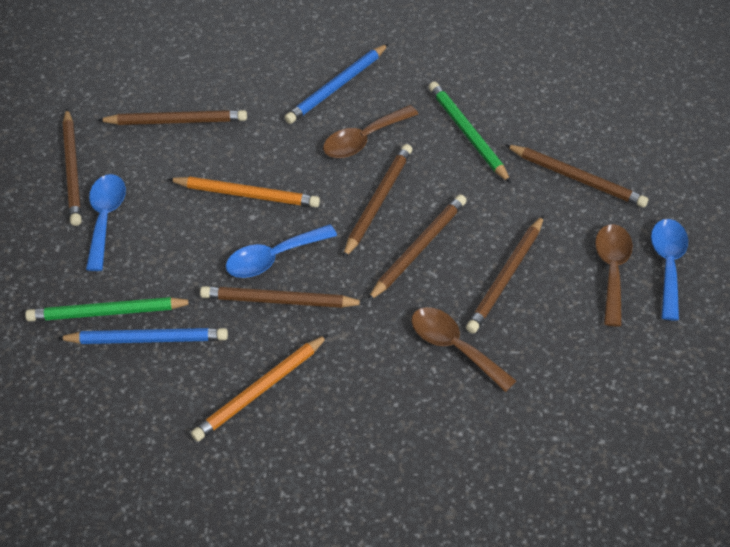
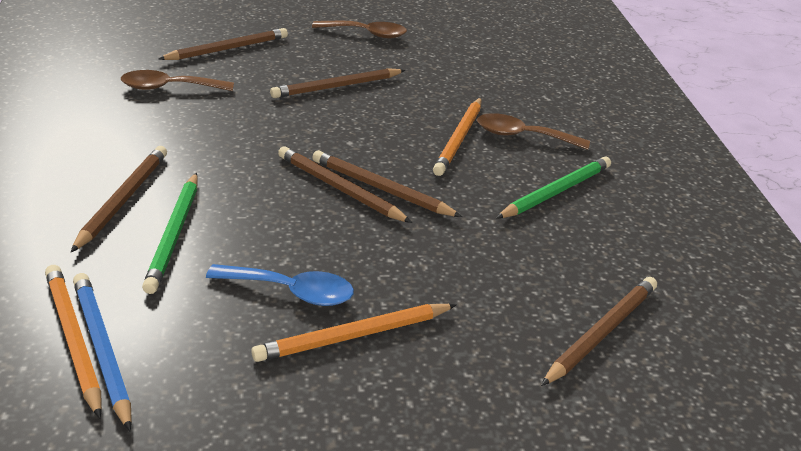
blue pencil: [57,328,228,344] [284,44,388,124] = 2 -> [73,273,132,431] = 1
blue spoon: [86,174,126,271] [226,224,337,278] [651,219,688,320] = 3 -> [206,264,354,306] = 1
brown pencil: [63,109,82,226] [98,110,247,125] [200,286,366,308] [343,144,412,259] [367,194,467,301] [466,215,544,334] [505,144,648,208] = 7 -> [71,146,167,252] [158,28,288,60] [270,68,406,98] [278,146,412,223] [312,150,462,217] [541,277,657,386] = 6
orange pencil: [168,177,320,207] [191,334,329,442] = 2 -> [45,265,102,418] [251,304,457,362] [433,98,482,176] = 3

